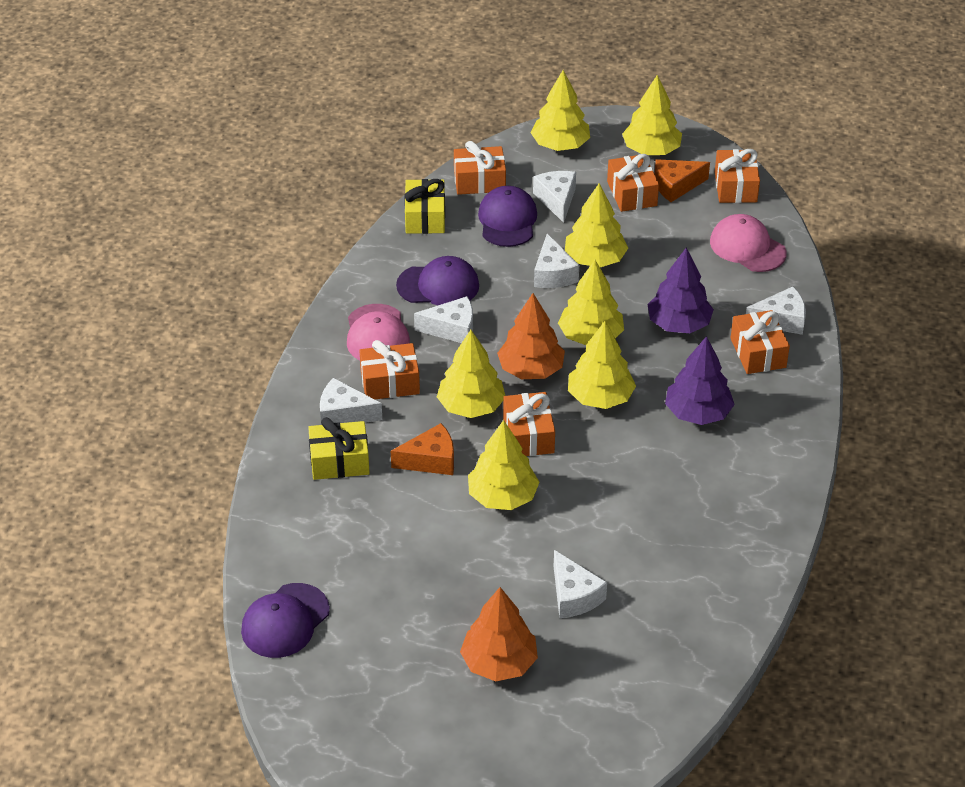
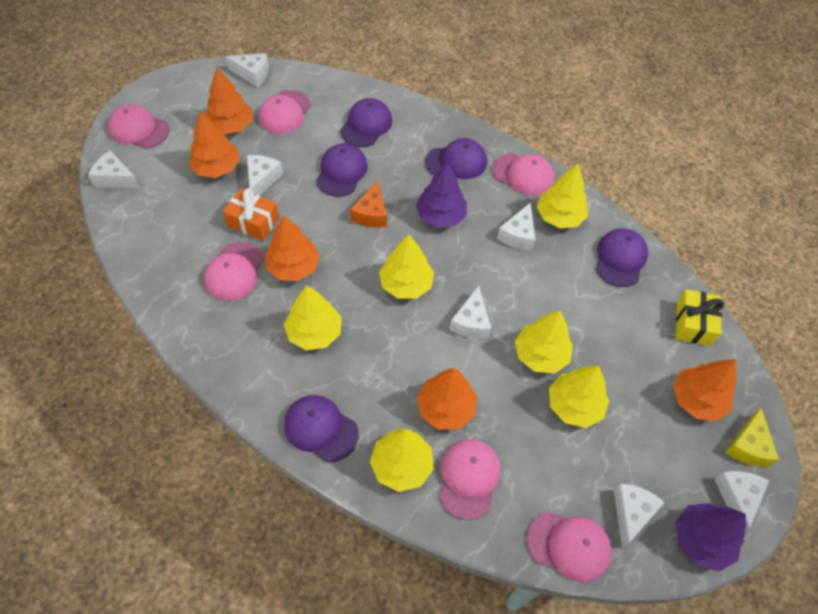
orange cheese: [391,423,454,475] [654,159,710,202] = 2 -> [350,180,387,228] = 1
orange gift: [359,340,420,399] [454,141,506,195] [503,392,555,456] [607,154,659,212] [715,149,760,203] [731,310,790,374] = 6 -> [223,188,279,241] = 1
orange tree: [460,587,538,681] [497,293,565,379] = 2 -> [189,111,240,178] [206,68,252,134] [265,216,320,281] [416,368,477,430] [673,359,736,421] = 5
pink cap: [347,304,410,360] [710,214,786,272] = 2 -> [108,104,169,148] [204,242,263,301] [258,90,311,134] [440,439,500,520] [492,153,554,196] [527,512,612,582] = 6
purple cap: [241,583,330,658] [396,256,479,305] [478,186,537,247] = 3 -> [284,395,359,462] [316,143,368,197] [340,98,392,147] [425,138,487,179] [596,228,648,287] = 5
white cheese: [320,378,382,425] [414,296,473,343] [533,171,576,223] [534,234,579,288] [554,550,607,618] [746,287,806,335] = 6 -> [88,150,140,188] [225,53,269,87] [247,155,283,195] [450,286,491,339] [497,202,535,251] [614,484,665,548] [714,471,769,531] = 7
yellow cheese: none = 0 -> [725,408,779,467] = 1
yellow gift: [308,417,370,480] [404,179,445,234] = 2 -> [676,289,724,346] = 1
yellow tree: [437,330,505,418] [468,420,539,510] [531,70,590,151] [558,260,624,345] [565,183,628,267] [568,321,636,409] [622,75,682,155] = 7 -> [284,286,342,350] [370,429,434,492] [379,234,434,299] [515,310,573,373] [536,164,588,228] [549,365,609,428] = 6

